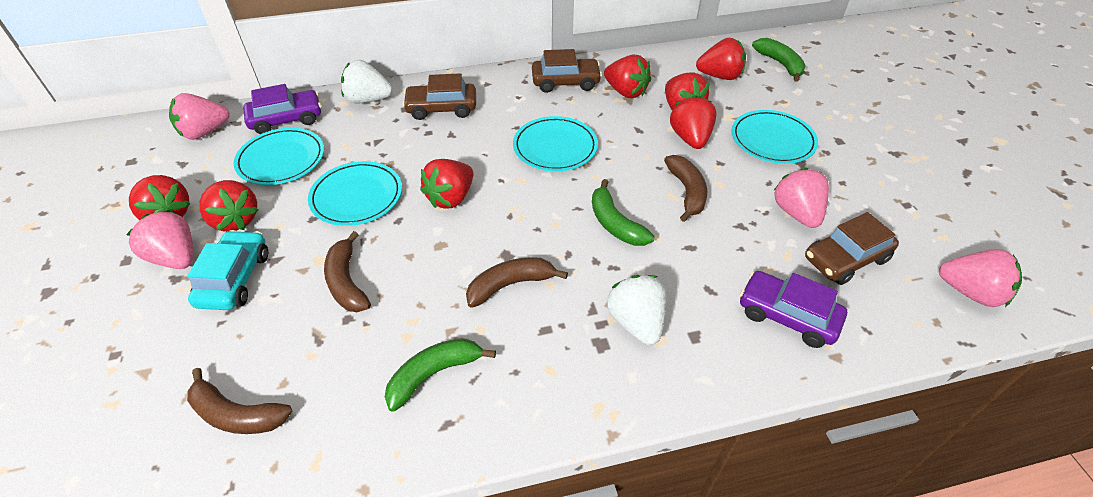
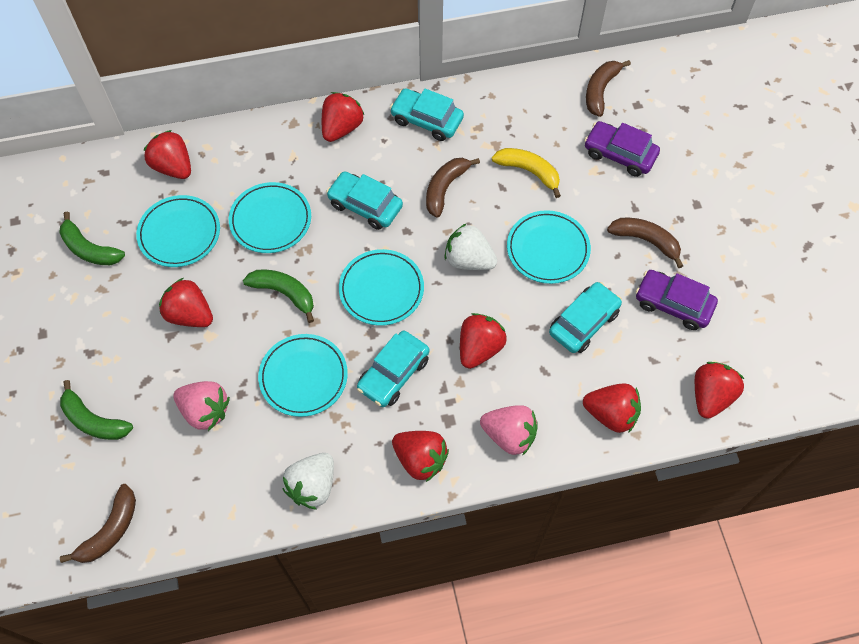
brown car: [402,73,476,120] [532,49,602,93] [805,212,899,285] = 3 -> none = 0
pink strawberry: [126,210,193,269] [169,93,229,140] [773,168,829,228] [939,249,1022,307] = 4 -> [173,381,230,431] [480,405,537,456] = 2
turquoise car: [188,230,268,310] = 1 -> [326,171,403,230] [357,331,429,407] [390,88,464,141] [549,282,622,353] = 4
turquoise plate: [234,128,324,185] [308,161,402,226] [513,116,598,171] [731,110,818,164] = 4 -> [136,195,220,267] [229,182,311,253] [258,334,348,417] [339,249,424,326] [507,210,591,284] = 5
yellow banana: none = 0 -> [492,148,561,198] = 1

